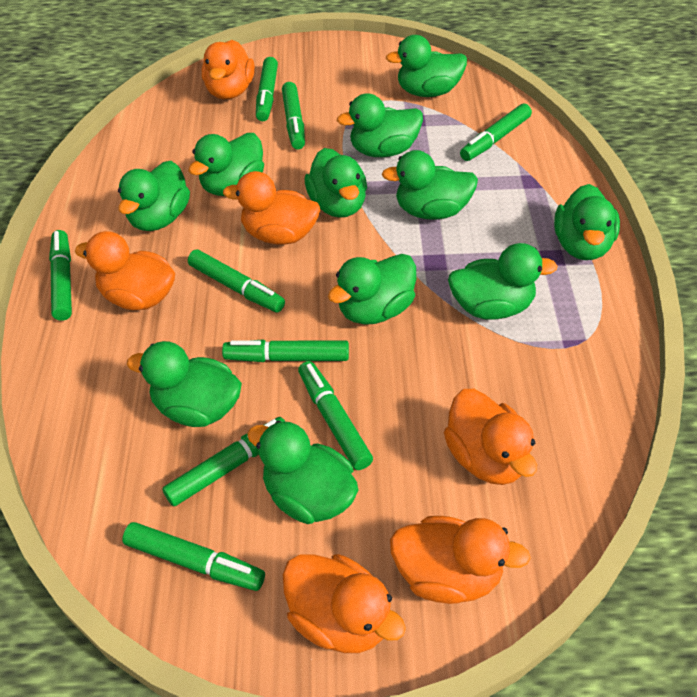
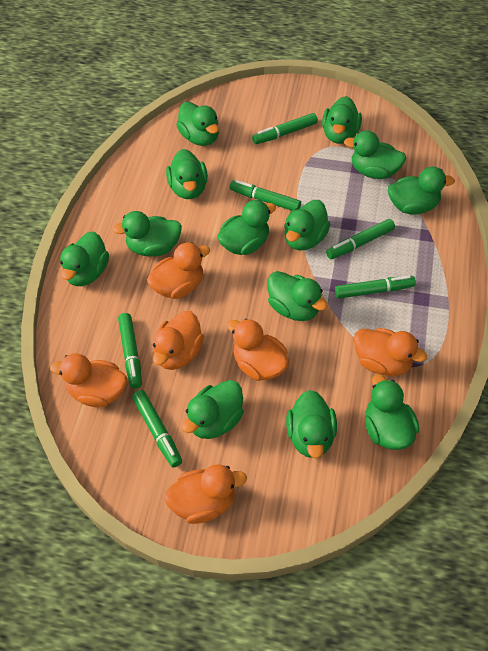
green duck: [118,161,190,231] [127,341,242,427] [188,133,264,196] [247,421,358,524] [305,148,367,218] [328,254,416,325] [337,93,423,157] [382,150,478,220] [386,35,467,97] [448,243,558,320] [554,184,620,260] = 11 -> [60,231,109,286] [112,211,182,256] [166,149,208,199] [176,102,219,146] [182,380,244,439] [217,200,276,255] [268,271,328,321] [284,200,331,250] [286,390,337,458] [322,96,362,144] [344,130,407,179] [365,374,419,450] [388,167,455,215] = 13
green marker: [49,230,72,321] [122,522,265,591] [162,417,286,506] [188,249,285,313] [222,339,349,362] [256,57,278,121] [282,82,305,150] [298,361,373,470] [460,104,532,161] = 9 -> [118,313,142,389] [132,390,182,467] [230,180,301,211] [252,113,318,144] [326,219,395,259] [335,275,416,299] = 6

